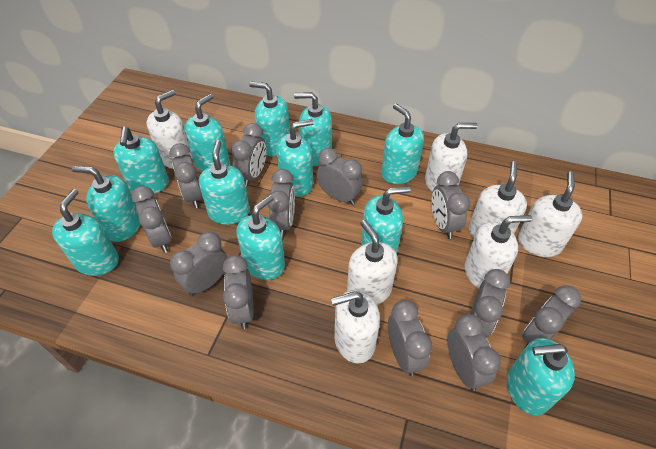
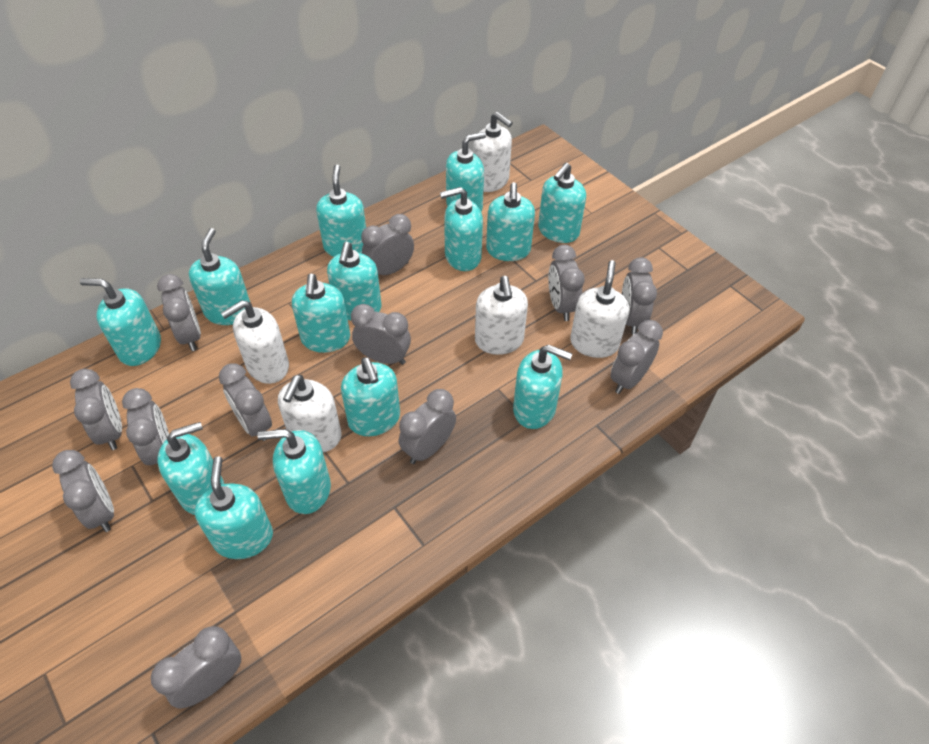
turquoise soap dispenser: [52,189,119,276] [72,166,140,242] [113,127,169,194] [184,94,230,171] [199,140,250,225] [236,195,285,280] [249,81,290,156] [276,119,314,196] [294,92,332,166] [361,186,411,253] [381,103,424,184] [507,338,575,415] = 12 -> [80,278,161,366] [157,422,224,515] [189,228,250,325] [195,456,273,559] [257,429,331,514] [292,274,350,353] [316,165,366,257] [327,242,382,320] [341,357,400,436] [440,187,483,271] [446,132,486,211] [486,182,535,261] [513,345,573,429] [538,163,586,243] = 14
white soap dispenser: [147,90,193,169] [331,290,380,363] [347,220,398,305] [425,123,478,193] [465,215,532,288] [469,161,527,238] [518,171,583,257] = 7 -> [221,300,289,384] [278,375,342,453] [473,112,512,192] [475,276,528,355] [570,260,629,358] = 5

